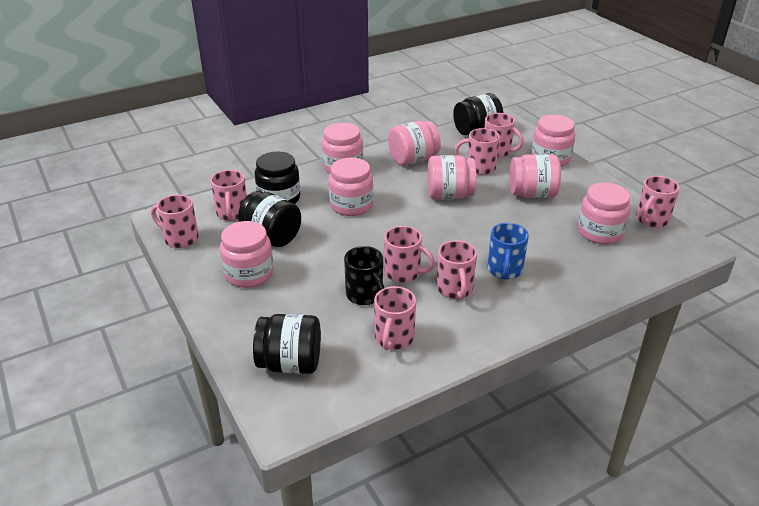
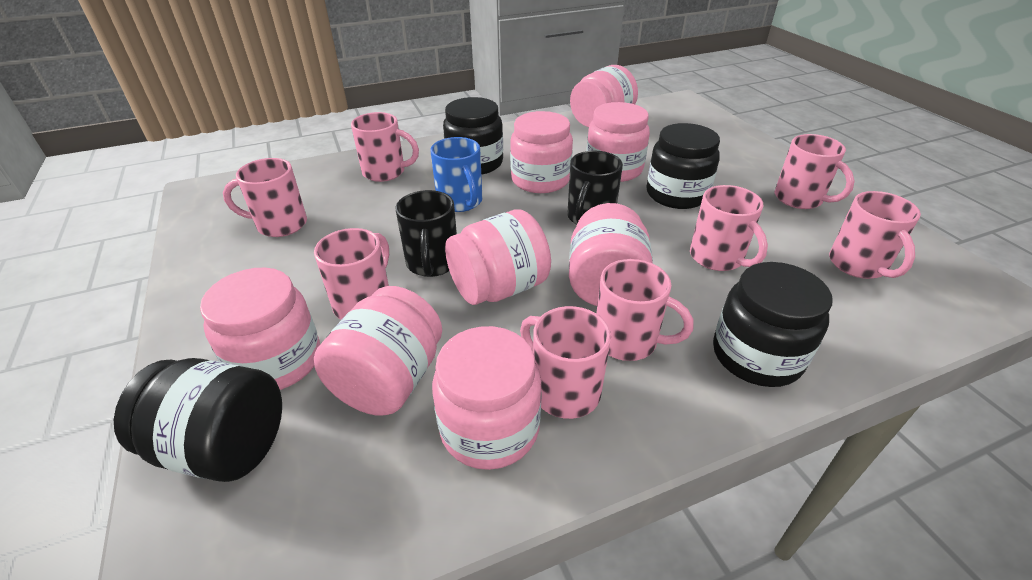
black mug: [344,246,384,305] = 1 -> [396,190,457,277] [567,151,623,225] = 2

